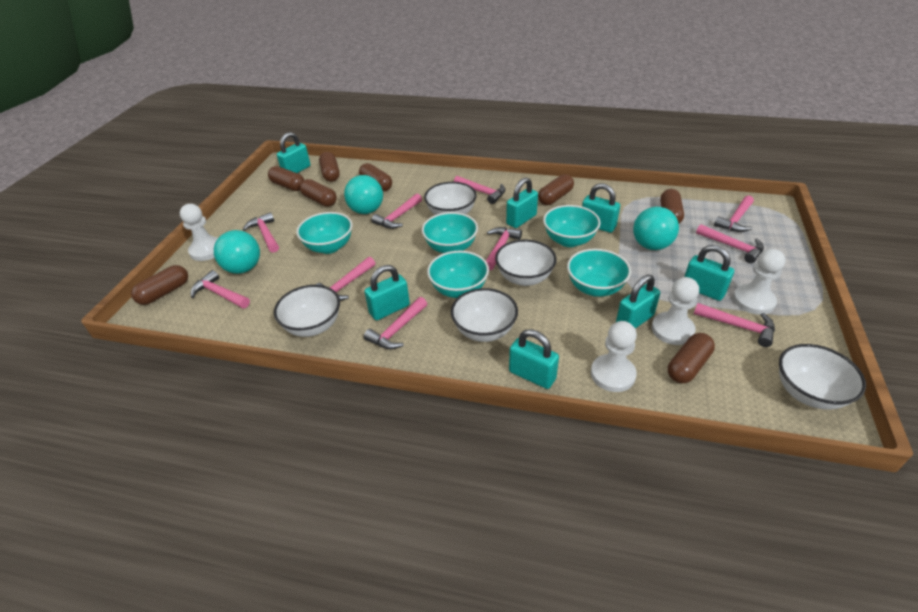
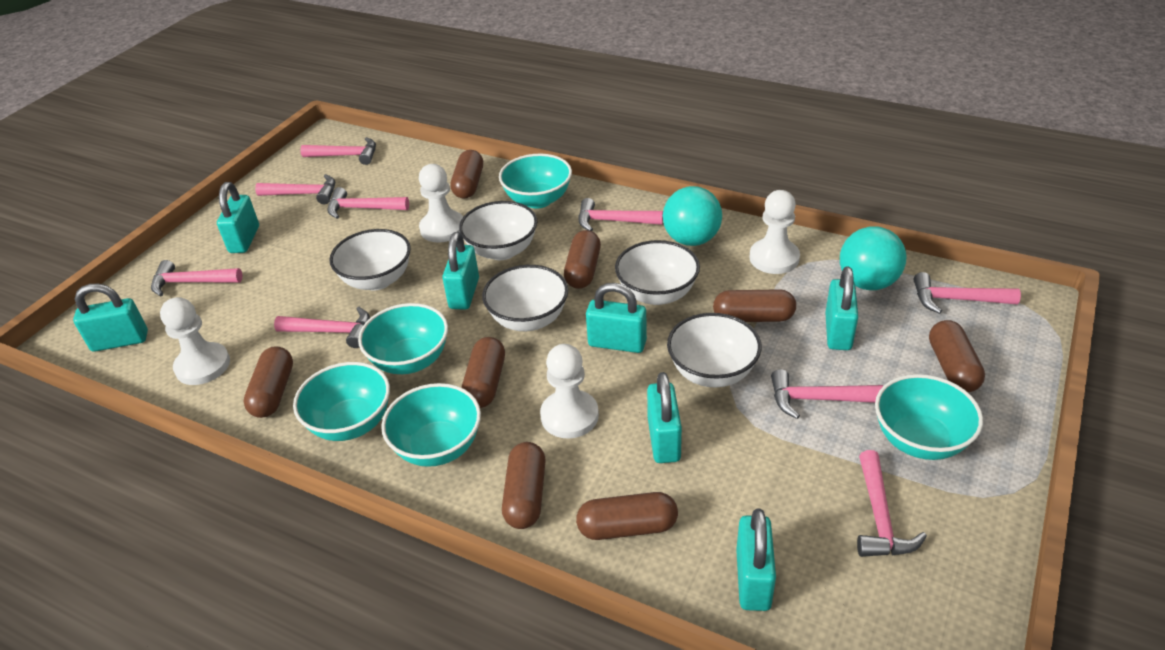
pink hammer: [190,270,250,308] [243,212,279,253] [316,257,375,301] [364,297,427,349] [371,194,422,229] [454,176,506,204] [486,227,522,270] [694,303,775,347] [696,224,764,263] [714,195,754,232] = 10 -> [151,260,242,296] [255,174,335,204] [274,307,370,348] [300,137,376,165] [327,187,409,219] [578,198,663,231] [771,369,883,419] [857,450,927,557] [913,272,1021,314] = 9
turquoise ball: [214,230,260,274] [344,175,383,214] [633,207,679,250] = 3 -> [663,186,722,246] [840,227,906,290] = 2

